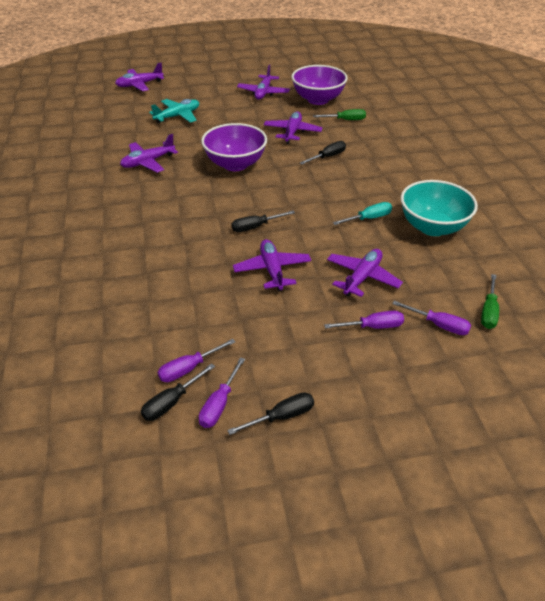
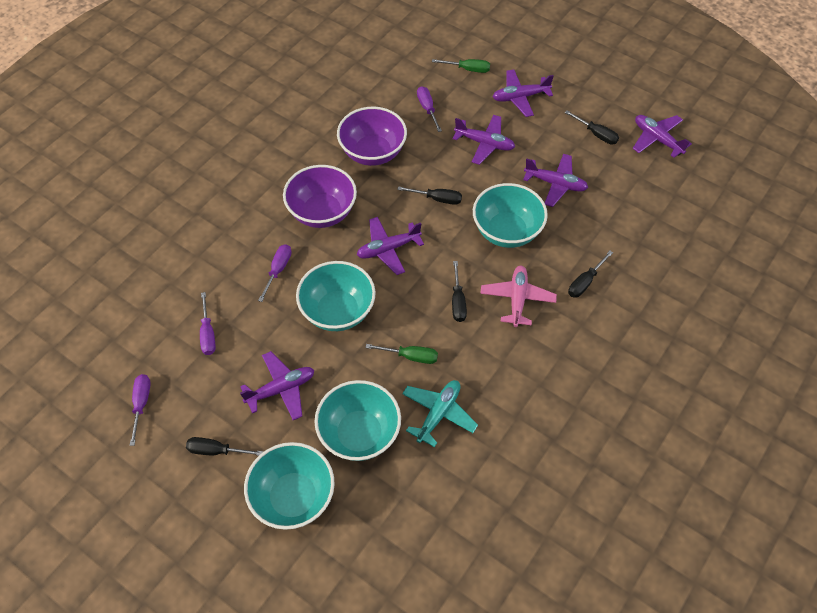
black screwdriver: [141,363,215,421] [227,392,314,435] [231,211,295,232] [300,141,346,164] = 4 -> [186,437,264,456] [397,186,462,205] [452,261,467,322] [565,111,619,145] [568,251,613,298] = 5
pink plane: none = 0 -> [480,266,557,327] = 1
turquoise bowl: [401,180,478,236] = 1 -> [244,442,335,530] [296,261,376,331] [314,380,401,461] [473,183,548,248] = 4
turquoise screwdriver: [333,202,392,225] = 1 -> none = 0

